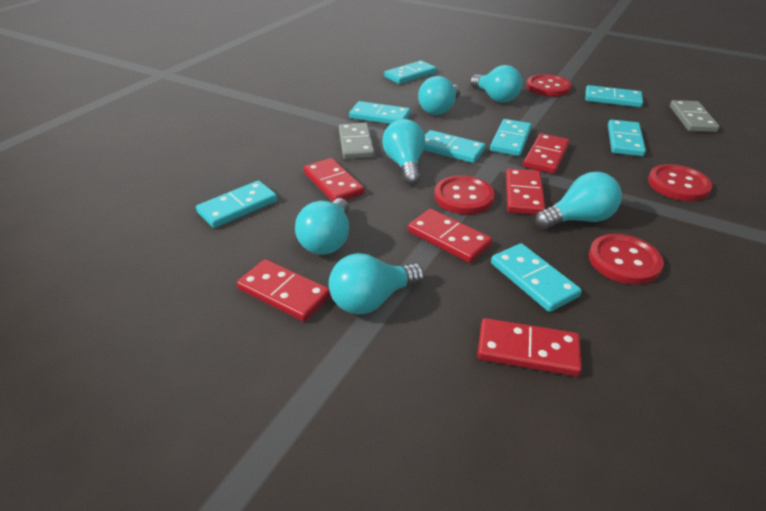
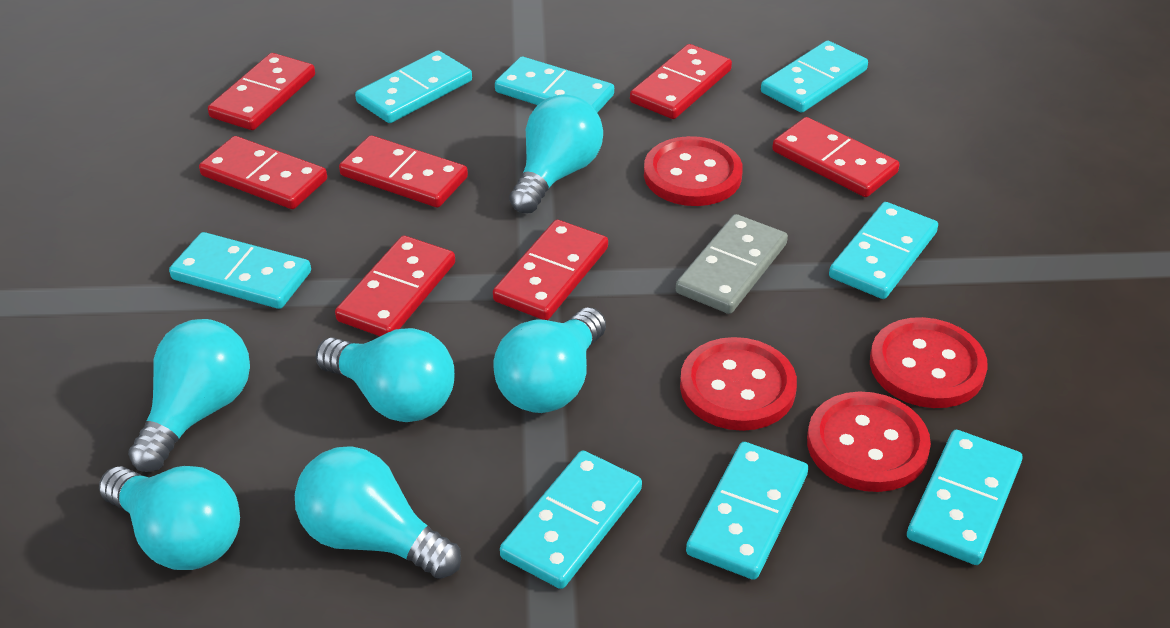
grey domino: [339,123,375,159] [670,100,720,132] = 2 -> [676,214,788,314] = 1
red domino: [237,259,331,322] [303,158,364,202] [408,209,492,263] [477,318,582,376] [506,168,546,215] [523,133,570,174] = 6 -> [199,136,327,209] [208,53,315,130] [335,236,455,336] [339,135,468,207] [493,220,608,320] [630,44,732,119] [772,117,900,197] = 7

